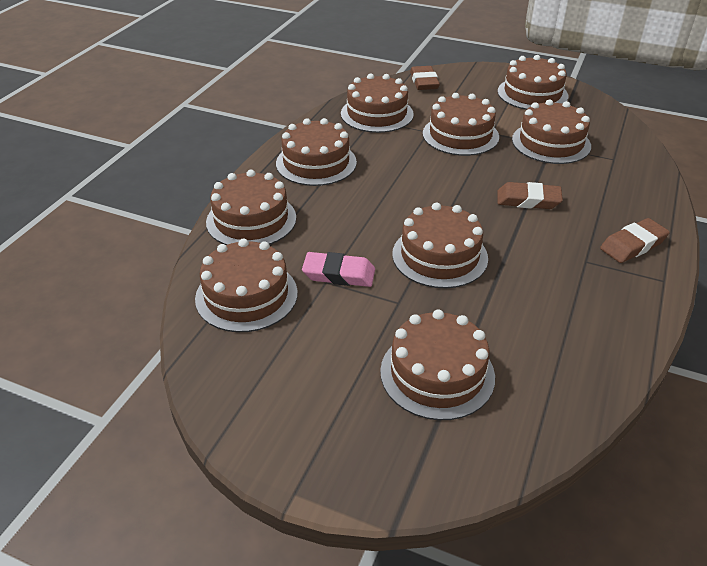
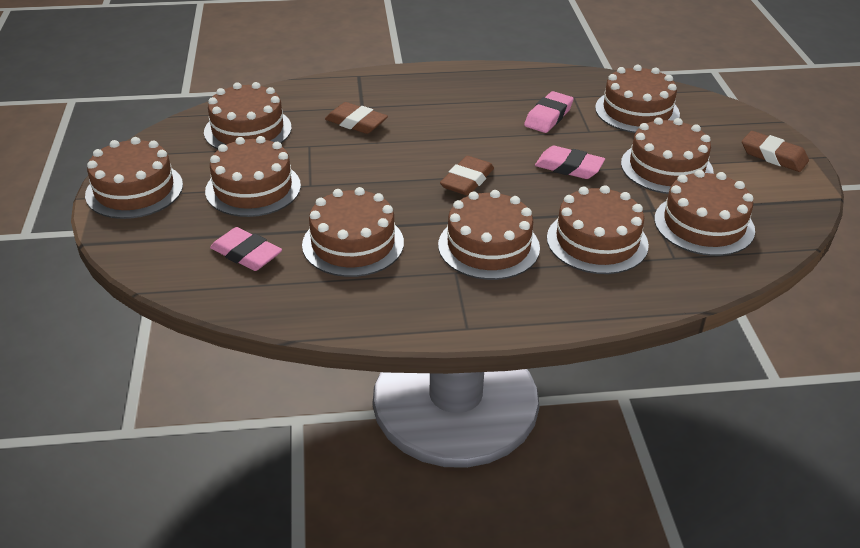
pink eraser: [302,252,375,287] = 1 -> [210,227,282,271] [524,91,574,133] [535,146,605,179] = 3

